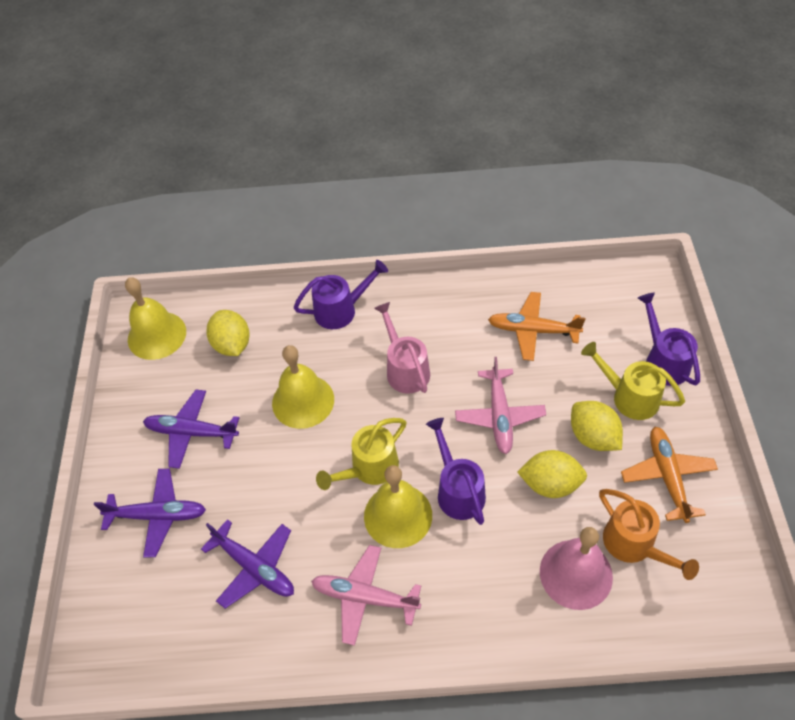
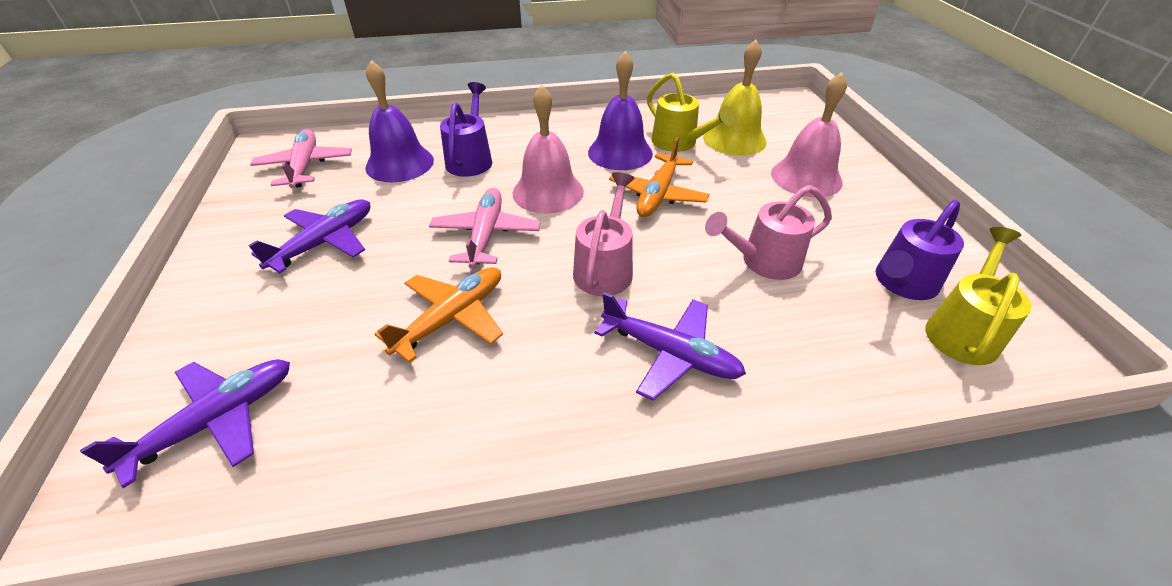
orange watering can: [599,489,699,580] = 1 -> none = 0
pink bell: [540,527,613,610] = 1 -> [513,85,584,214] [771,72,847,197] = 2
pink watering can: [374,302,430,394] = 1 -> [573,172,634,296] [705,185,832,280] = 2
purple bell: none = 0 -> [365,60,434,182] [588,51,653,170] = 2
purple watering can: [293,260,388,329] [426,418,486,525] [638,293,700,386] = 3 -> [440,82,492,177] [876,200,964,300] = 2
yellow bell: [125,277,186,360] [272,345,334,429] [364,465,432,548] = 3 -> [703,40,767,156] = 1
yellow lemon: [206,310,250,356] [517,450,587,498] [571,401,623,451] = 3 -> none = 0

